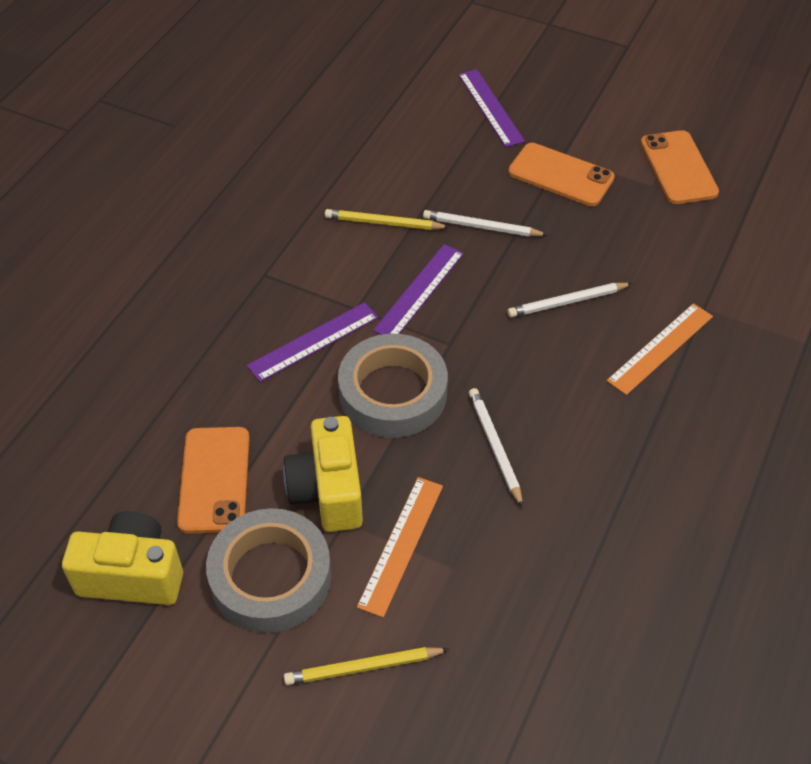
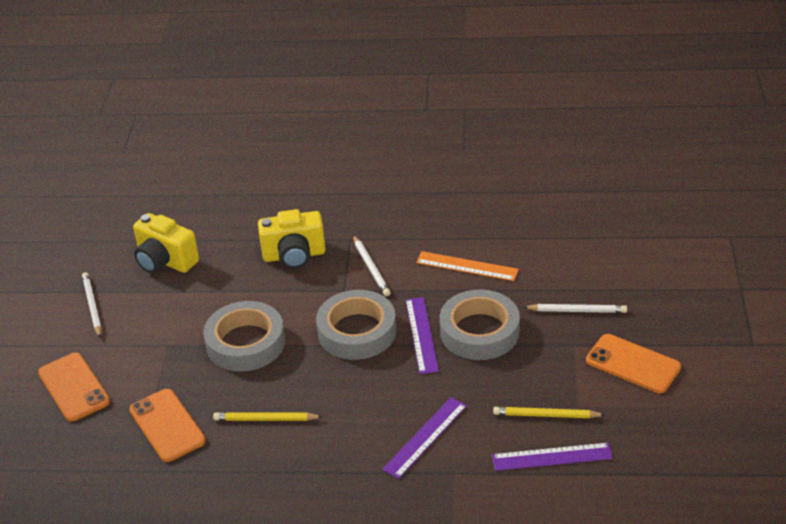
grey tape: [206,508,331,633] [338,334,448,438] = 2 -> [204,301,285,372] [316,290,397,360] [439,289,520,360] = 3
orange ruler: [357,477,443,618] [607,303,713,395] = 2 -> [416,251,519,281] = 1

